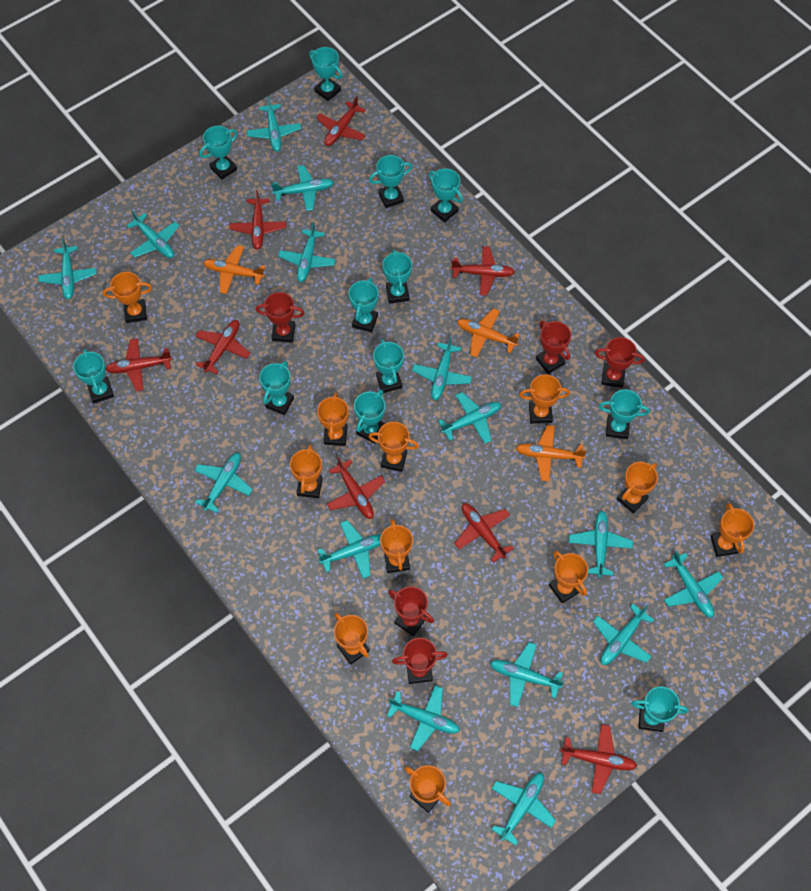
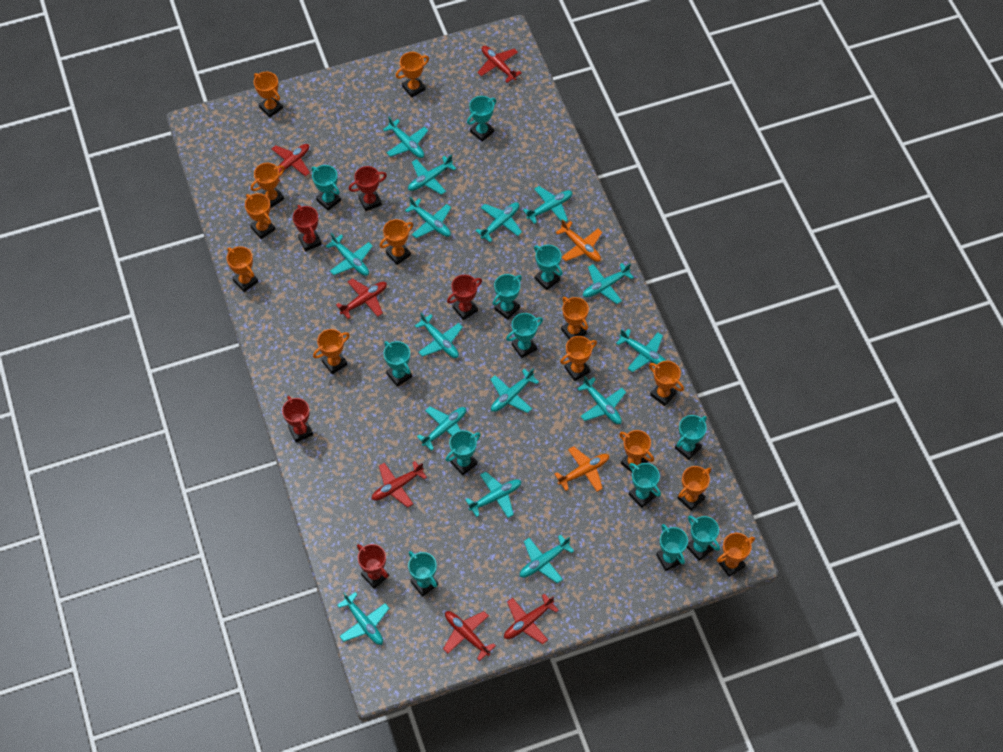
orange plane: [203,245,266,294] [457,308,520,358] [516,425,587,481] = 3 -> [555,446,609,492] [556,219,602,262] = 2
orange trophy: [103,272,152,323] [290,444,322,498] [317,392,349,446] [334,613,370,665] [368,422,419,472] [380,519,413,573] [405,765,451,813] [519,374,570,424] [549,551,588,604] [617,462,658,514] [710,503,754,557] = 11 -> [227,246,258,292] [245,193,275,239] [251,163,285,208] [254,72,283,117] [313,329,350,374] [380,219,413,265] [396,52,429,98] [560,336,597,381] [561,297,589,339] [619,430,654,473] [649,361,684,406] [678,466,711,511] [717,533,755,577] = 13
red plane: [106,338,172,391] [195,320,251,374] [229,190,286,250] [316,96,366,146] [327,457,385,519] [451,246,515,296] [454,503,514,563] [560,724,637,794] = 8 -> [272,144,310,181] [336,278,387,319] [372,461,427,508] [443,611,496,661] [477,46,522,83] [504,593,559,644] = 6

